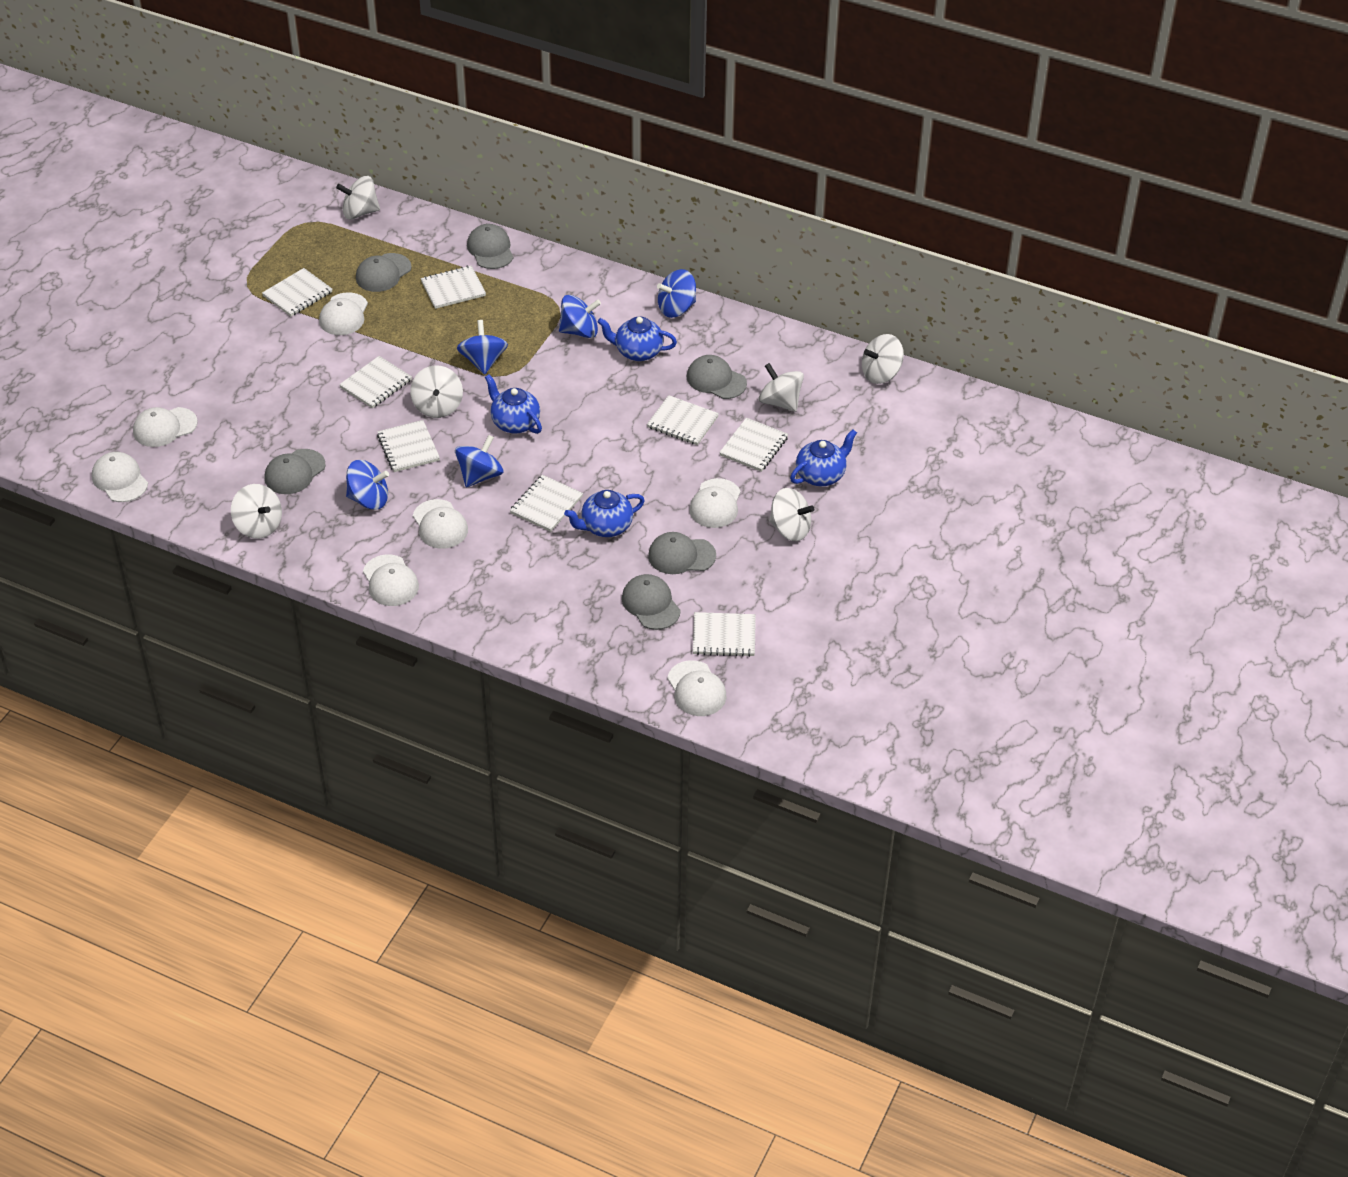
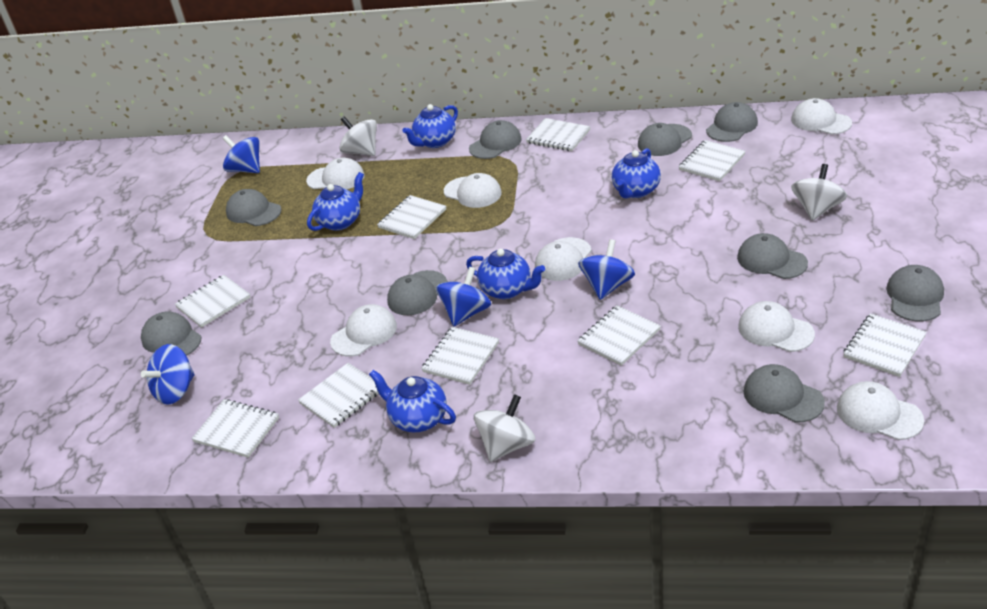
blue spinning top: [346,460,389,510] [455,435,504,487] [457,320,508,375] [559,295,601,338] [657,269,696,318] = 5 -> [141,344,195,405] [222,135,260,173] [436,267,491,326] [578,239,635,300] = 4
blue teapot: [485,374,542,434] [564,490,645,537] [598,317,677,361] [790,429,857,486] = 4 -> [307,172,364,231] [369,370,456,432] [402,104,458,148] [466,249,545,299] [612,148,661,198] = 5
grey cap: [265,449,326,494] [356,253,411,292] [467,224,514,269] [622,574,681,630] [648,532,716,574] [687,355,747,399] = 6 -> [141,311,201,356] [226,189,281,226] [387,270,448,315] [469,120,522,159] [638,123,692,156] [706,102,758,142] [737,233,808,279] [744,364,825,422] [886,265,944,322] = 9
white notebook: [262,268,332,317] [339,356,412,408] [377,420,440,472] [421,266,486,309] [510,475,583,532] [647,395,719,445] [693,612,756,657] [719,417,788,472] = 8 -> [175,275,251,328] [191,399,279,458] [298,363,379,428] [377,195,446,239] [421,327,499,385] [526,118,590,151] [577,305,661,366] [679,140,746,181] [843,313,927,377] = 9
white spinning top: [231,484,282,539] [336,176,380,219] [410,365,463,418] [759,363,804,412] [769,488,814,541] [862,334,904,384] = 6 -> [339,116,377,156] [474,394,536,462] [791,164,847,221] = 3

